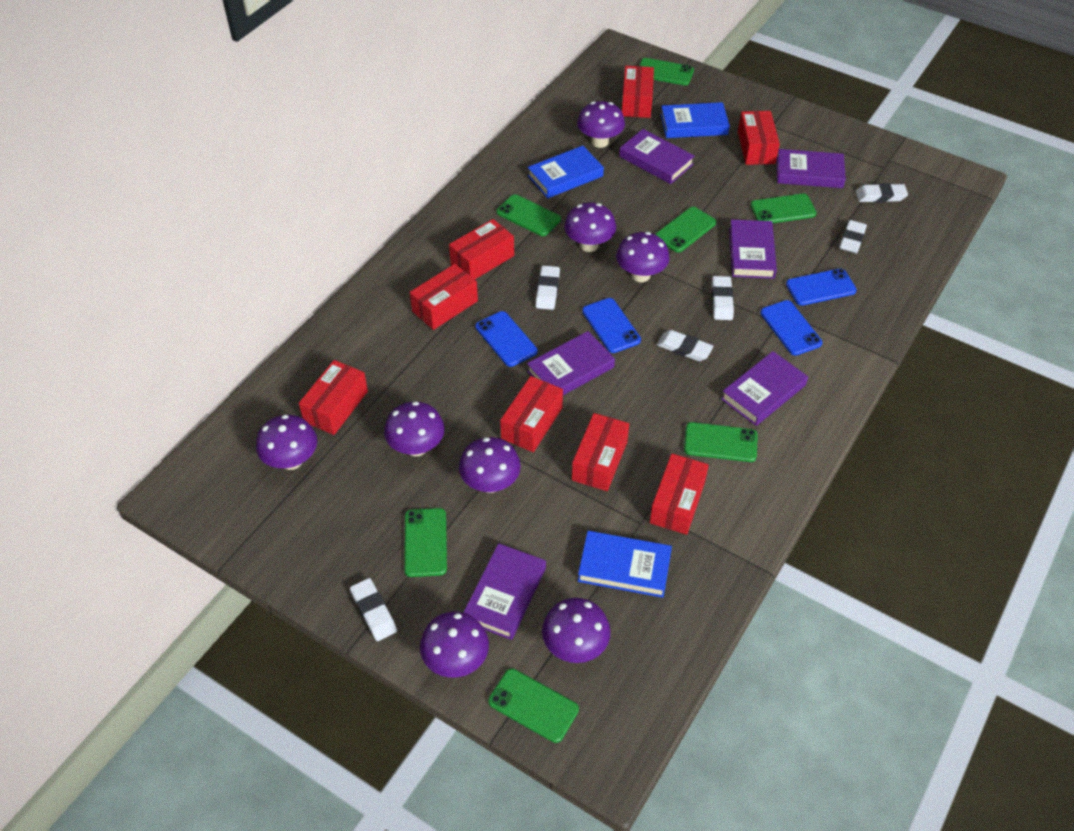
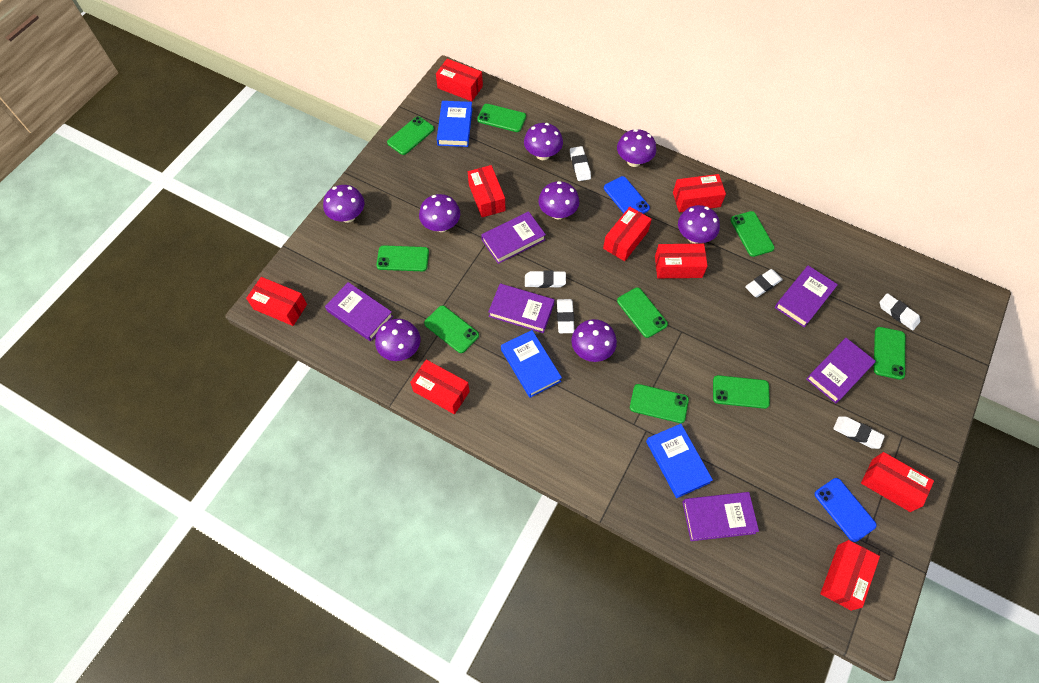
blue phone: [476,311,537,367] [582,298,641,353] [760,300,822,356] [786,268,857,306] = 4 -> [604,176,650,214] [815,478,877,542] = 2
green phone: [404,508,447,577] [488,668,579,743] [497,194,561,236] [639,58,694,86] [655,207,716,253] [684,422,758,462] [750,194,817,223] = 7 -> [376,245,429,271] [387,116,434,155] [424,305,479,353] [477,104,526,132] [617,287,668,338] [630,384,689,423] [713,375,770,409] [731,211,775,257] [874,327,905,380] = 9
red box: [299,360,368,435] [410,264,478,330] [449,219,514,279] [500,376,563,452] [572,413,629,491] [622,66,654,118] [650,453,709,535] [738,111,780,165] = 8 -> [246,277,307,326] [410,360,470,414] [436,59,483,101] [468,165,506,217] [603,207,652,261] [655,244,708,278] [673,174,726,213] [820,540,880,611] [861,452,934,512] = 9

